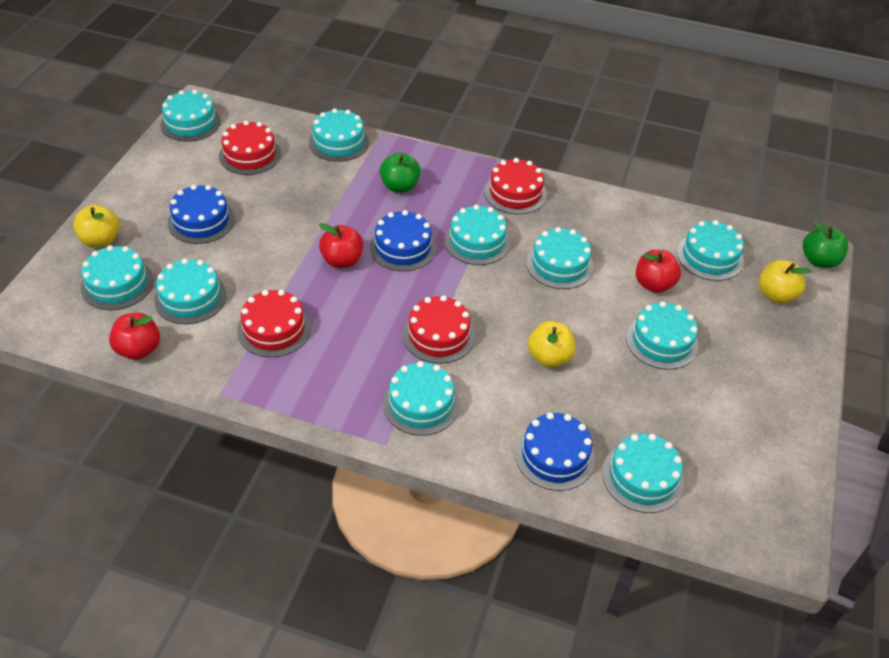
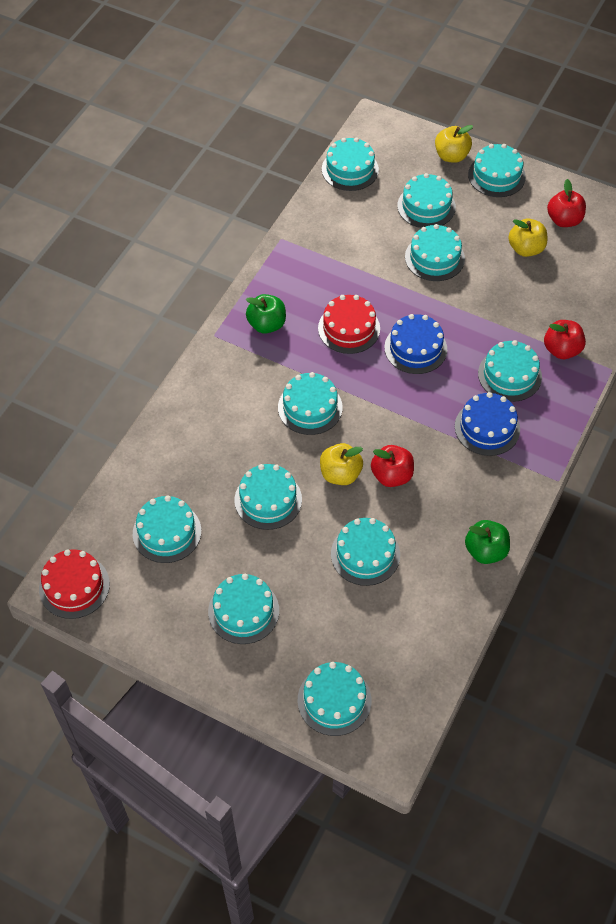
blue cake: [168,185,235,244] [370,210,436,271] [515,412,595,491] = 3 -> [384,314,447,374] [455,392,520,456] = 2
red cake: [219,120,281,175] [237,290,311,357] [403,295,475,364] [484,158,547,214] = 4 -> [39,549,110,619] [318,295,380,354] = 2
turquoise cake: [81,245,154,310] [154,258,227,324] [160,90,221,142] [309,109,369,162] [383,361,460,436] [444,205,510,265] [526,227,594,289] [602,434,684,513] [626,301,698,370] [677,220,744,281] = 10 -> [133,496,201,563] [208,574,279,644] [234,464,302,530] [278,372,343,435] [298,662,371,736] [322,137,379,191] [331,518,400,586] [397,173,456,228] [405,224,465,281] [468,144,526,197] [478,340,542,402] = 11

